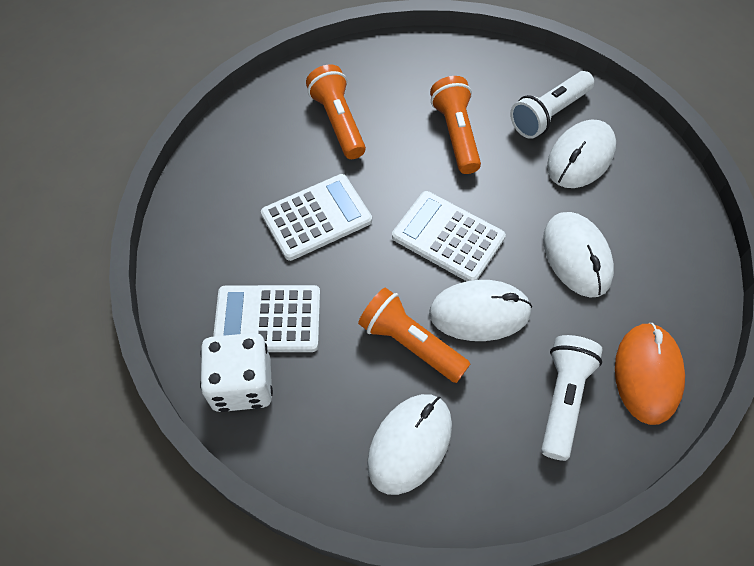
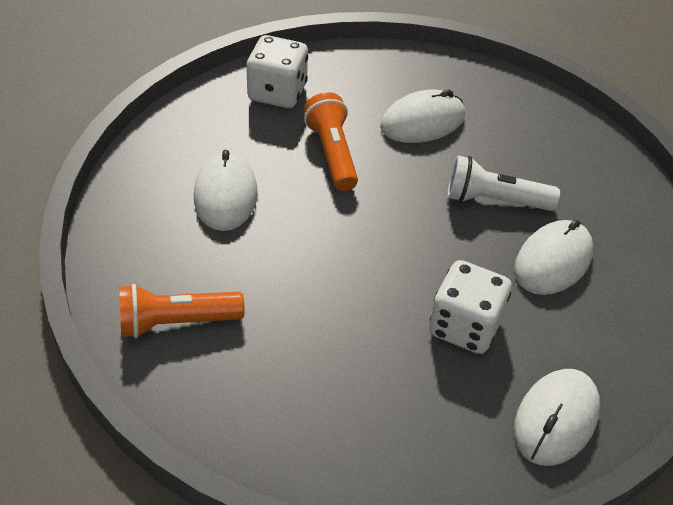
orange flashlight: [306,64,366,159] [358,288,470,383] [430,76,481,174] = 3 -> [119,284,244,338] [303,92,358,191] = 2
orange mouse: [615,323,685,425] = 1 -> none = 0
white calculator: [213,285,320,352] [261,174,372,261] [392,191,506,281] = 3 -> none = 0
white dice: [200,333,273,412] = 1 -> [246,35,308,108] [429,260,512,354] = 2
white flashlight: [510,71,594,139] [541,335,603,461] = 2 -> [447,155,560,211] = 1

